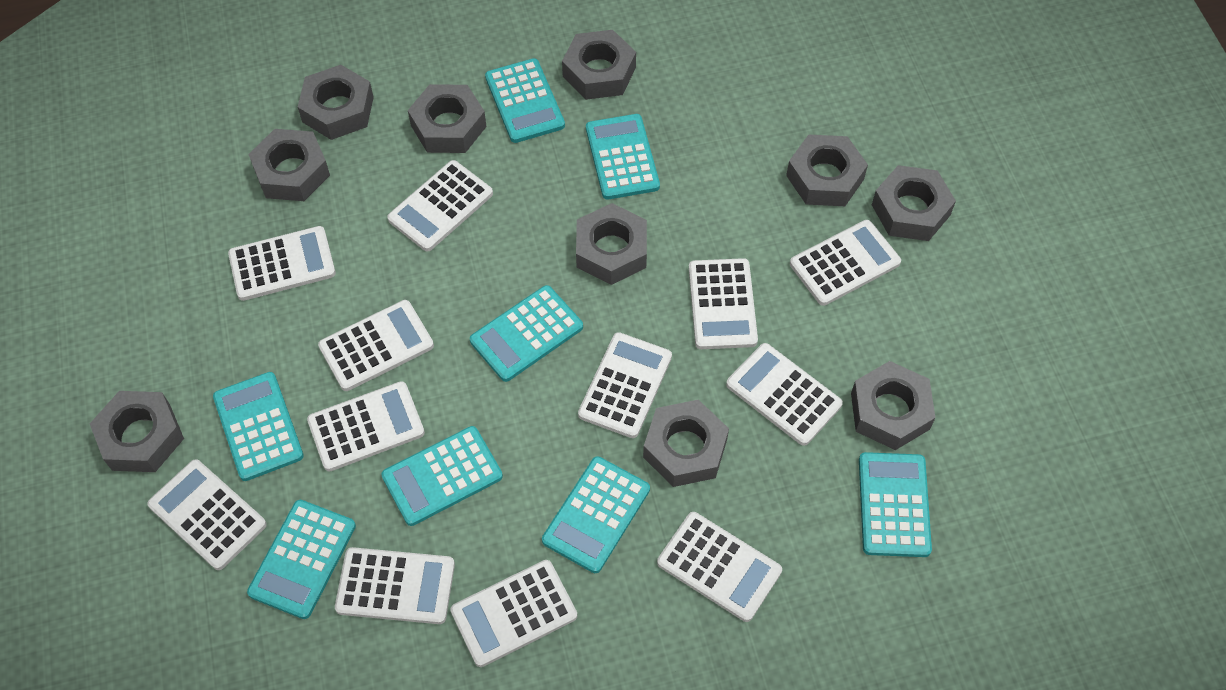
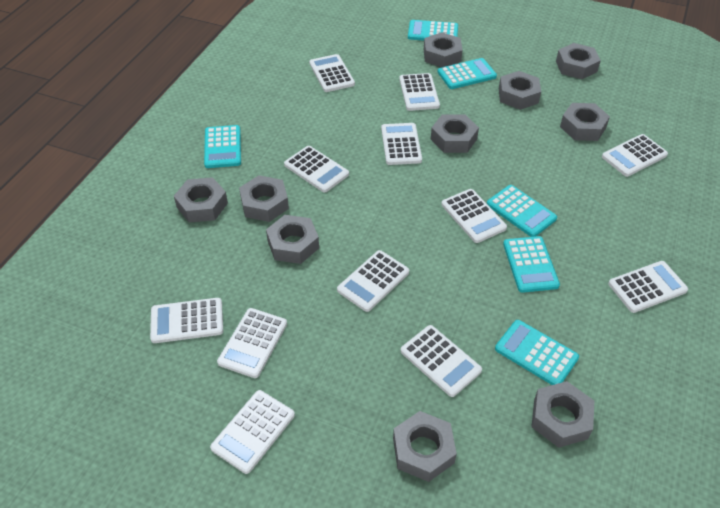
turquoise calculator: [213,372,304,481] [247,500,356,619] [381,426,503,526] [470,285,583,382] [485,58,565,143] [542,456,650,573] [586,114,660,200] [859,452,932,557] = 8 -> [204,125,241,168] [408,20,458,41] [438,58,497,89] [487,185,557,237] [495,320,579,385] [503,236,560,293] = 6

